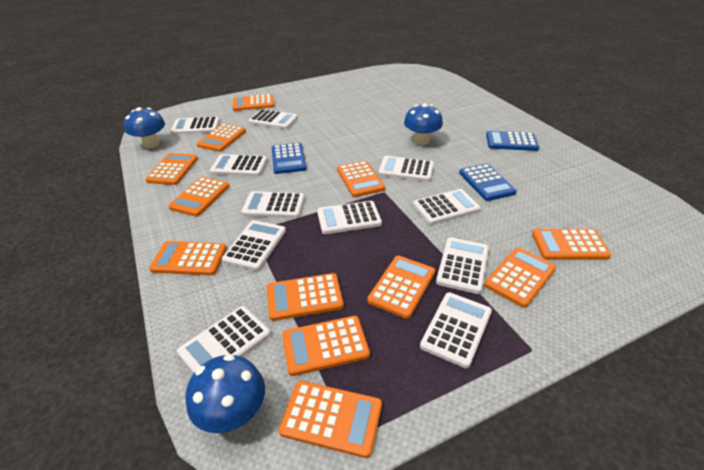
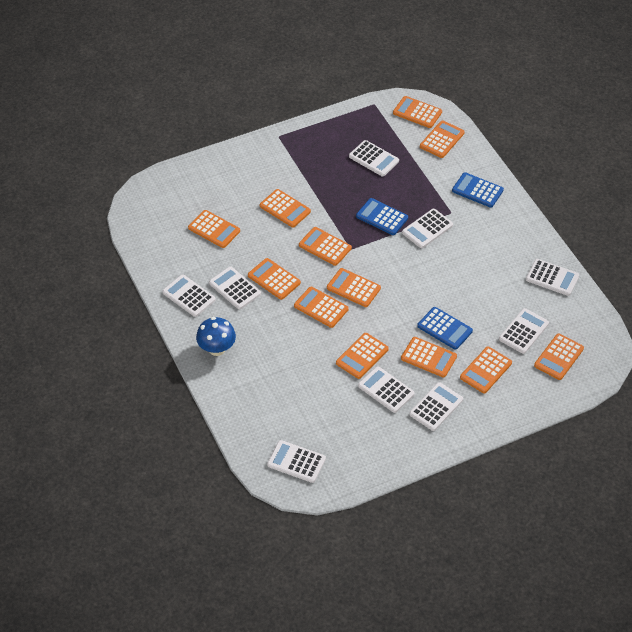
blue mushroom: [124,107,165,148] [185,354,265,433] [404,103,443,145] = 3 -> [196,317,236,356] = 1
white calculator: [171,117,220,134] [177,306,271,373] [210,154,267,176] [222,220,286,271] [241,191,305,218] [248,109,298,129] [317,201,382,234] [378,156,434,182] [413,189,481,225] [420,292,492,368] [436,238,489,294] = 11 -> [162,274,216,317] [209,267,261,309] [267,440,326,483] [349,140,399,176] [358,366,415,413] [402,209,453,248] [409,382,463,431] [499,308,549,354] [526,259,579,296] = 9

